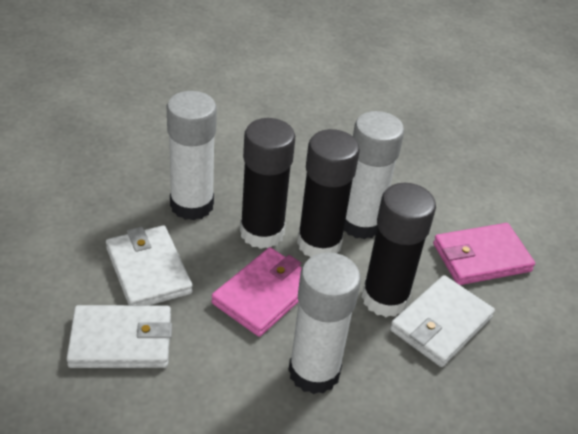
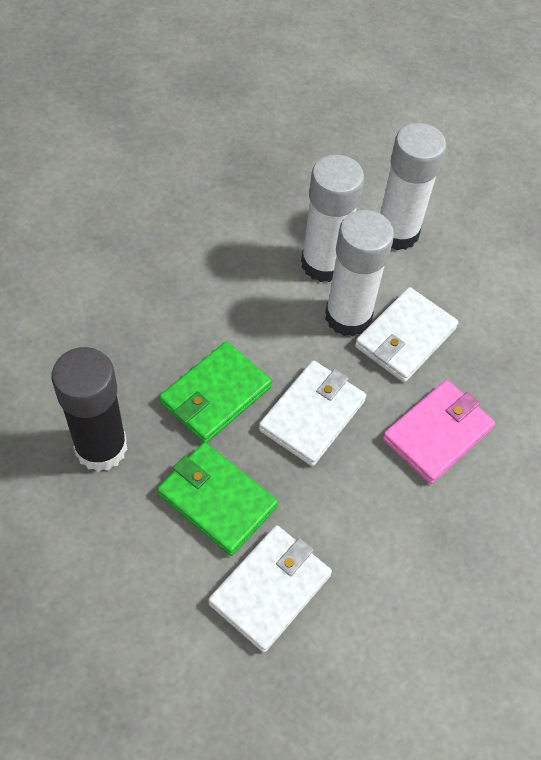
black glue stick: [240,118,295,249] [297,129,360,257] [362,183,436,317] = 3 -> [51,347,127,472] = 1
green wallet: none = 0 -> [157,442,278,556] [159,341,272,443] = 2
pink wallet: [211,247,302,337] [433,223,535,285] = 2 -> [382,380,495,484] = 1

